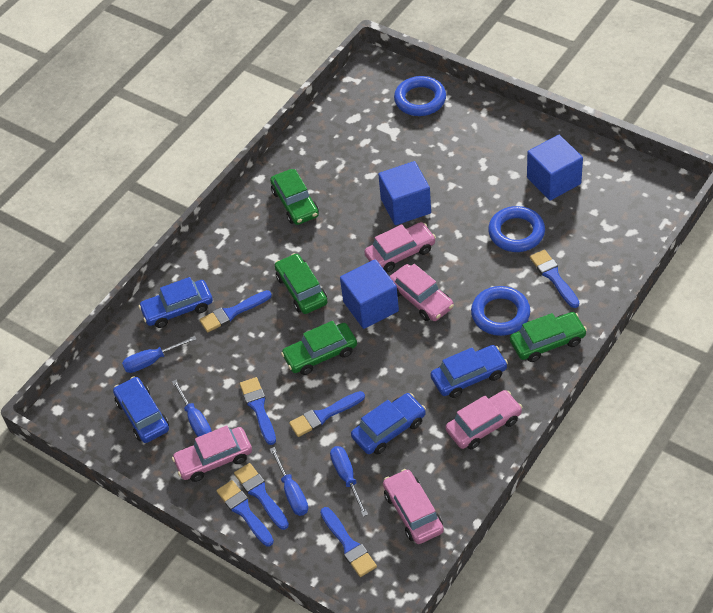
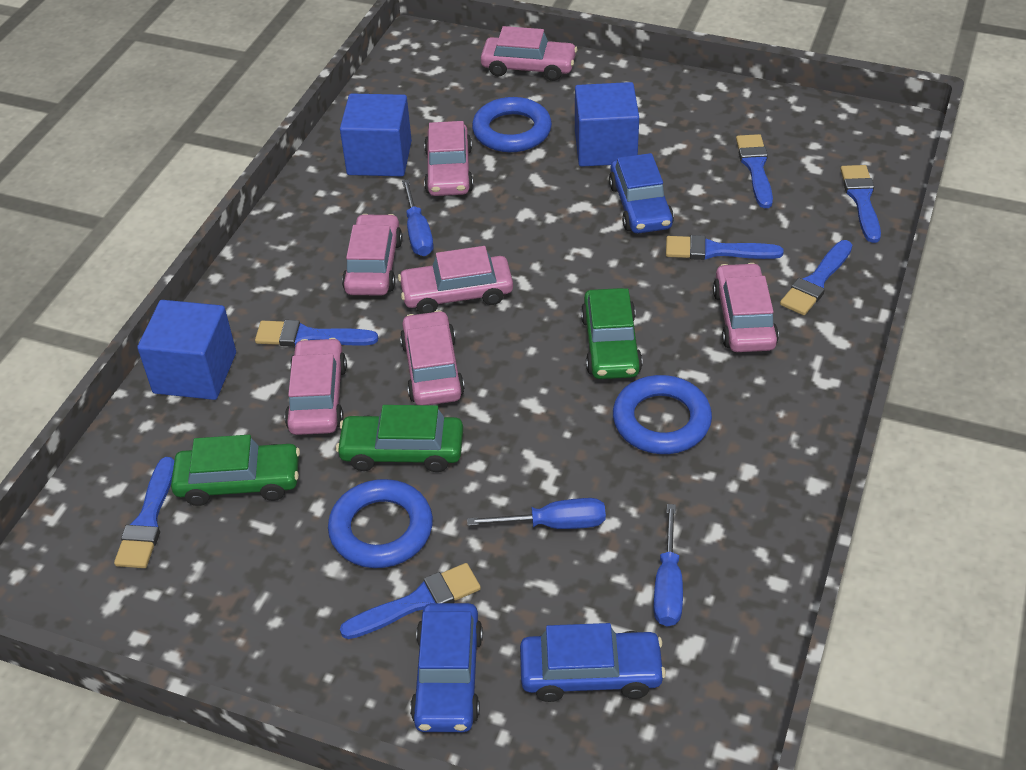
blue car: [113,376,169,443] [139,277,213,328] [351,393,426,454] [430,345,508,398] = 4 -> [410,603,483,732] [520,623,666,702] [609,153,674,233] = 3
blue screwdriver: [122,336,197,373] [172,380,212,437] [270,447,308,516] [330,446,368,517] = 4 -> [402,179,434,256] [467,498,606,529] [654,504,683,626] = 3
green car: [270,169,319,225] [275,253,328,314] [281,321,357,375] [510,312,587,362] = 4 -> [171,435,300,506] [336,405,463,472] [581,288,643,379] = 3
pink car: [172,425,252,482] [364,222,436,272] [383,469,444,544] [389,264,454,321] [445,390,522,449] = 5 -> [285,338,347,435] [342,214,403,296] [398,246,513,314] [400,310,465,405] [424,121,473,196] [481,26,577,81] [713,263,779,352] = 7

